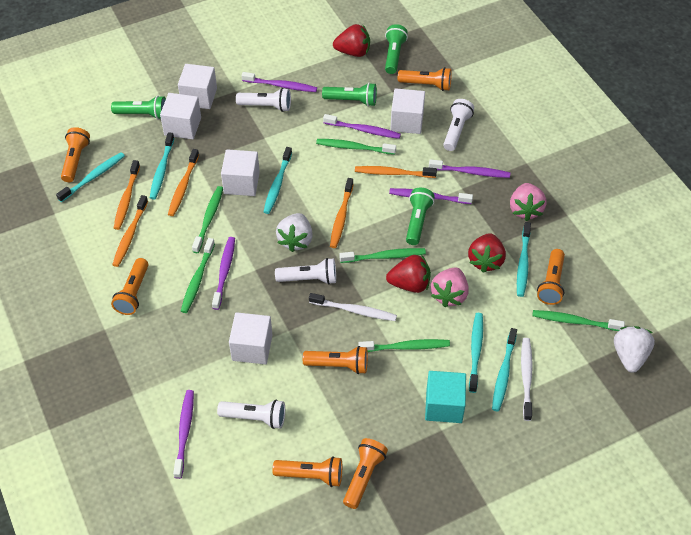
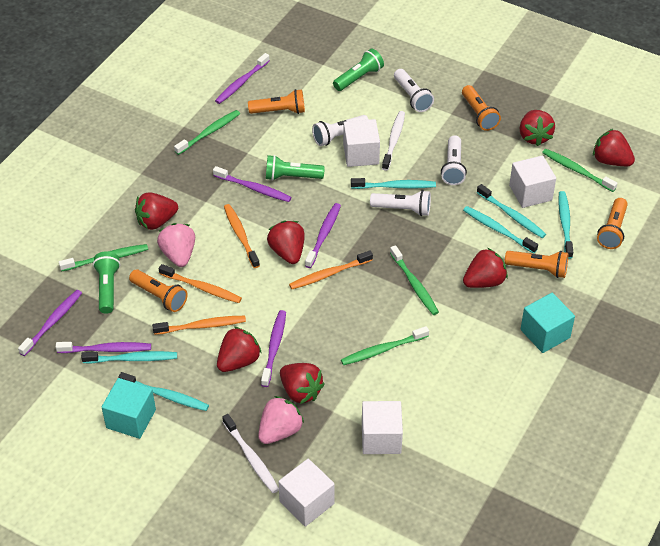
green flashlight: [111,96,166,120] [322,83,377,106] [385,24,408,74] [406,188,435,245] = 4 -> [93,252,120,314] [266,155,325,181] [333,49,384,91] = 3
green toothbrush: [181,238,215,313] [192,186,223,253] [316,139,396,155] [339,248,426,263] [358,339,450,352] [532,310,625,331] = 6 -> [59,244,148,272] [174,110,240,155] [341,326,429,365] [390,245,439,315] [542,149,617,192] = 5
orange flashlight: [61,127,90,182] [111,258,148,315] [272,456,342,487] [303,346,368,374] [343,438,388,509] [398,67,452,91] [537,249,565,305] = 7 -> [129,269,188,312] [248,89,305,114] [462,85,501,131] [505,251,568,278] [597,198,628,249] = 5
orange toothbrush: [112,195,148,267] [114,160,140,230] [168,149,199,216] [330,178,354,248] [355,166,437,178] = 5 -> [152,316,246,335] [159,264,242,303] [224,204,260,268] [289,250,373,289] = 4
red strawberry: [333,24,370,57] [386,255,431,293] [468,233,506,273] = 3 -> [135,192,178,230] [217,327,262,372] [267,221,305,264] [280,363,325,404] [463,248,508,288] [520,110,555,146] [593,129,635,166] = 7
turquoise cube: [425,371,466,423] = 1 -> [102,378,156,439] [521,293,575,353] = 2
white cube: [160,93,201,139] [178,64,217,109] [221,149,260,196] [229,312,272,364] [390,88,425,134] = 5 -> [278,459,335,527] [343,119,380,167] [362,401,403,454] [509,156,556,208] = 4
white strawberry: [276,213,313,252] [614,326,655,373] = 2 -> none = 0

